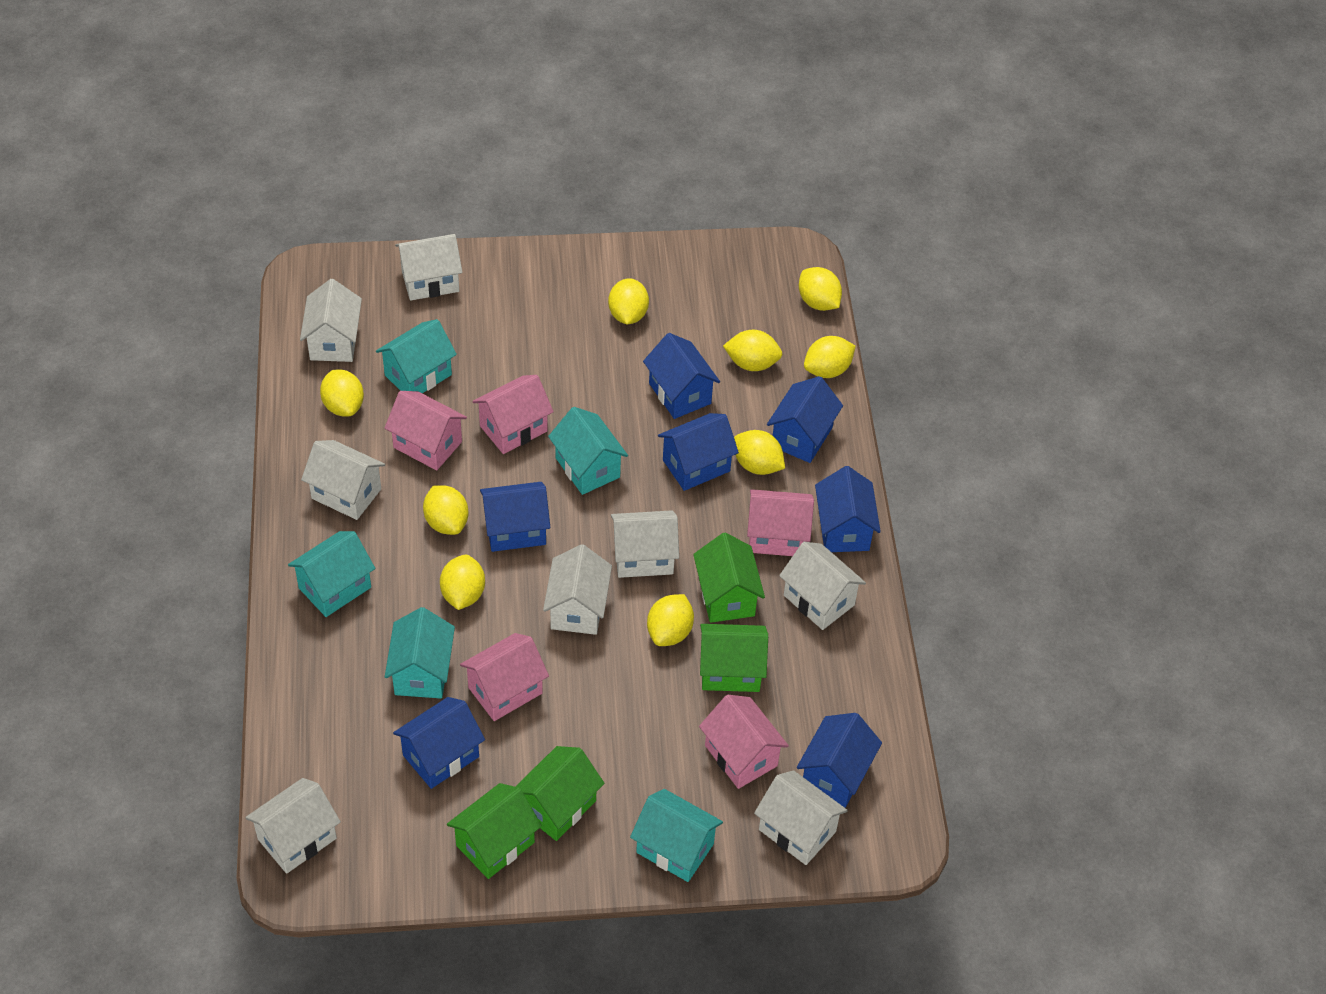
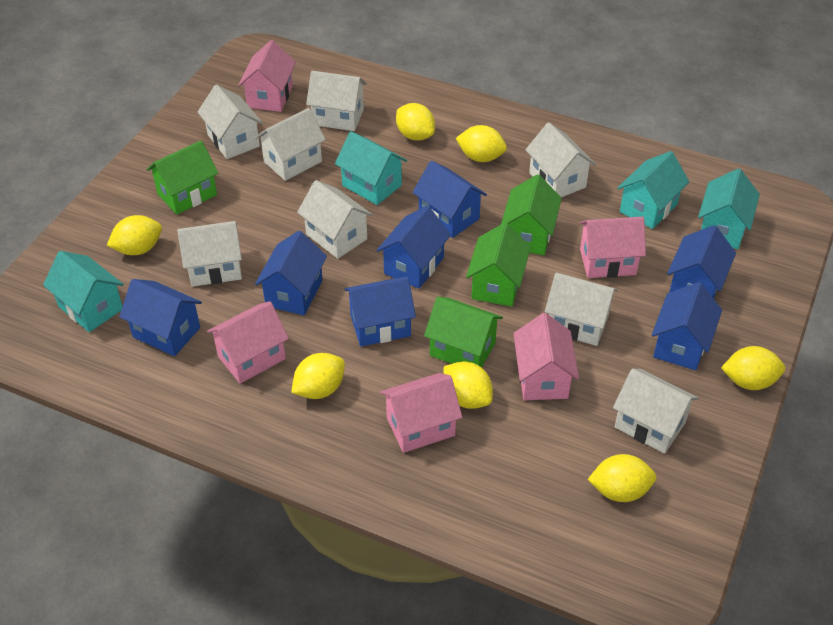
turquoise house: [288,531,375,617] [376,319,457,393] [385,607,455,698] [548,407,628,495] [630,789,723,882] = 5 -> [43,251,124,332] [335,131,407,205] [617,151,689,229] [698,168,760,249] = 4
yellow lemon: [320,370,364,417] [423,485,469,535] [440,555,485,610] [608,278,649,324] [647,594,694,646] [723,330,783,371] [734,430,785,475] [799,267,842,311] [804,336,856,378] = 9 -> [107,215,162,255] [291,353,345,399] [396,103,435,141] [443,361,493,409] [456,125,507,162] [587,454,656,502] [721,346,785,390] = 7

